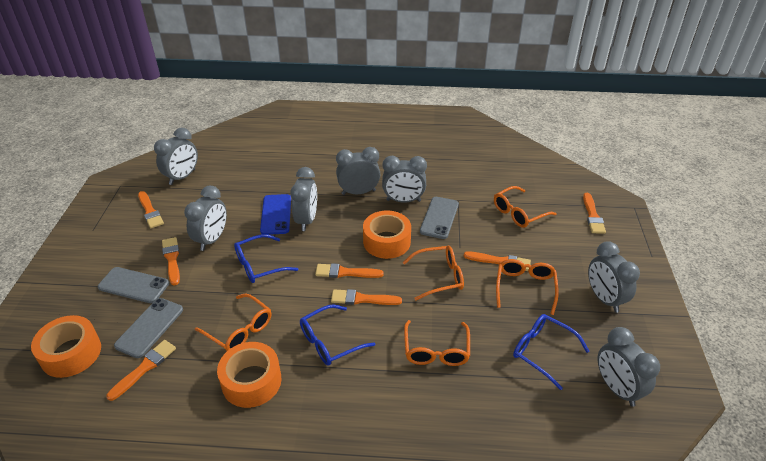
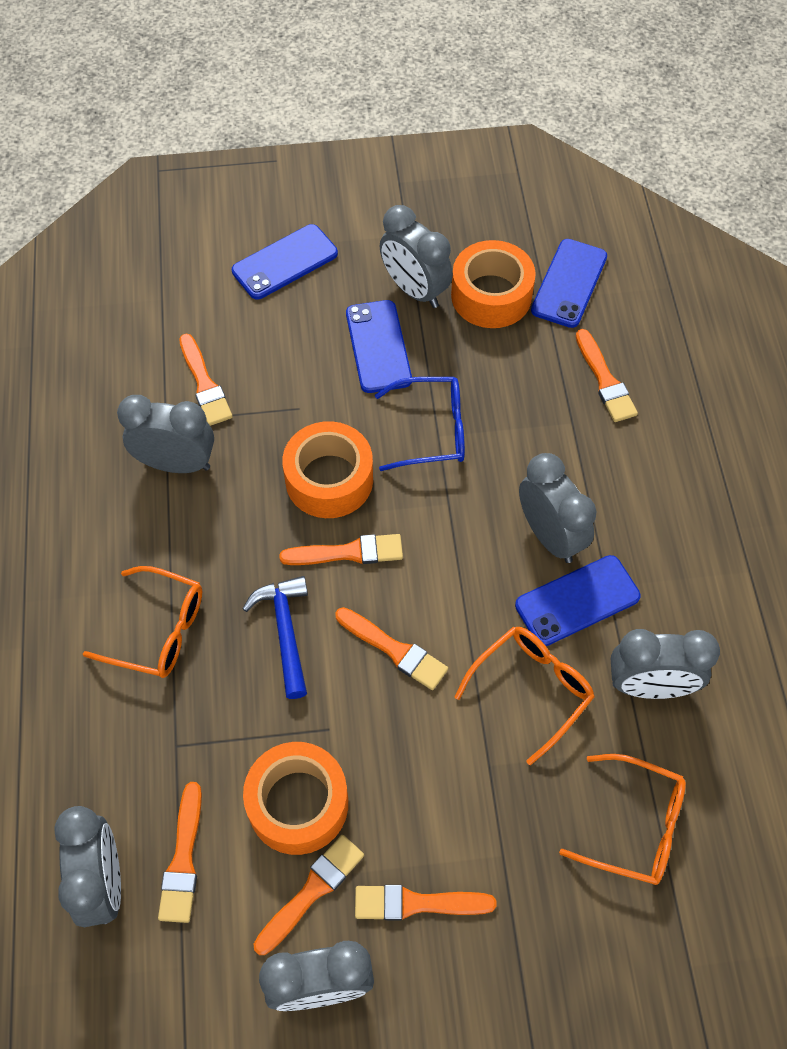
blue glasses: [234,234,298,283] [300,304,375,366] [513,314,589,390] = 3 -> [375,377,465,471] = 1
blue hammer: none = 0 -> [243,576,308,699] = 1
blue phone: [260,194,291,235] = 1 -> [232,224,338,299] [346,300,412,393] [515,555,640,646] [531,239,607,328] = 4
grey clock: [154,128,198,185] [184,186,227,251] [290,167,317,231] [336,147,380,195] [382,156,427,203] [588,241,640,313] [598,327,660,407] = 7 -> [54,806,121,927] [117,395,214,473] [259,941,374,1011] [380,205,453,308] [519,453,597,563] [611,629,720,699] = 6
grey phone: [98,267,169,303] [114,298,183,358] [420,197,459,239] = 3 -> none = 0
orange glasses: [195,294,271,351] [403,246,464,301] [404,320,470,366] [494,186,557,228] [496,259,559,315] = 5 -> [83,566,202,678] [454,627,595,765] [559,754,686,885] = 3

